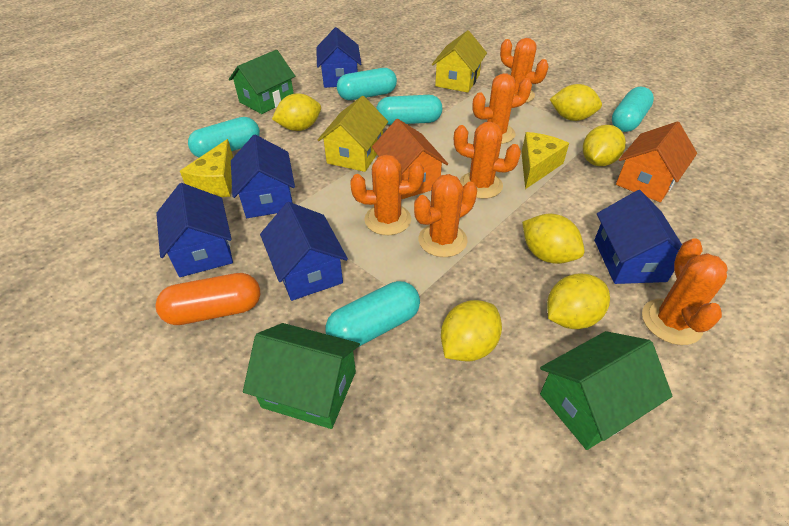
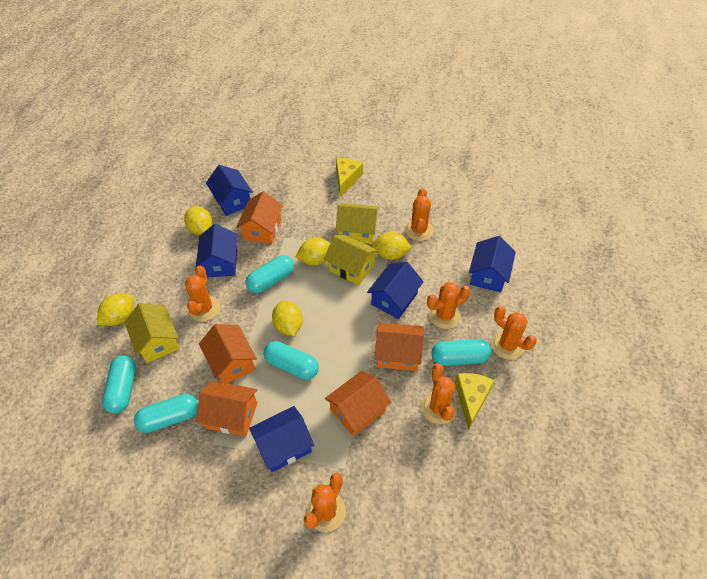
green house: [229,50,295,114] [243,323,360,429] [540,331,672,450] = 3 -> none = 0
orange capsule: [155,273,260,325] = 1 -> none = 0
orange house: [372,119,448,199] [616,121,697,202] = 2 -> [196,381,257,437] [199,324,257,383] [236,191,283,244] [325,371,391,437] [375,322,424,371] = 5
yellow house: [318,96,388,172] [432,30,487,93] = 2 -> [124,303,179,363] [324,234,379,285] [336,203,379,244] = 3
yellow lemon: [272,94,321,131] [441,300,502,362] [522,214,585,264] [547,273,610,329] [550,84,602,121] [583,125,626,166] = 6 -> [97,294,133,326] [184,206,212,235] [272,301,303,336] [295,237,330,266] [372,232,412,260] = 5

